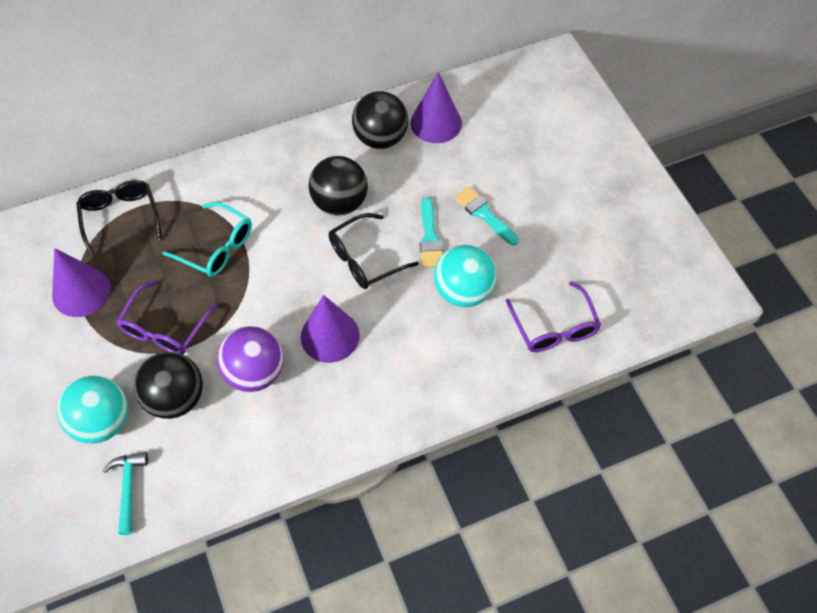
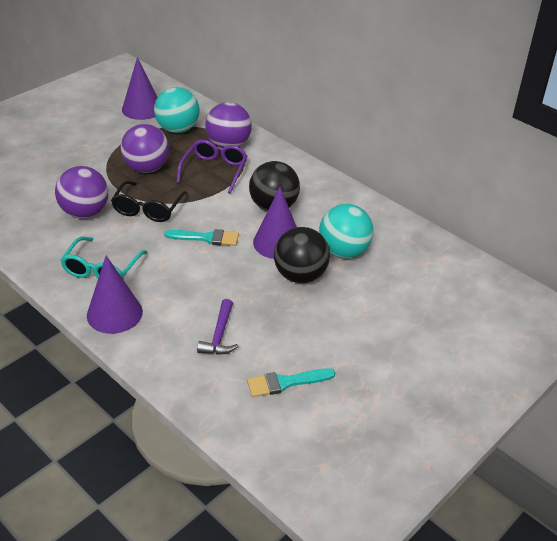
black ball: [134,352,203,419] [309,156,368,216] [352,91,408,149] = 3 -> [249,161,300,211] [274,227,330,283] = 2
black glasses: [76,180,162,259] [328,213,419,289] = 2 -> [111,181,188,222] = 1
purple ball: [217,326,284,392] = 1 -> [55,166,108,218] [120,124,169,173] [205,102,252,148] = 3
purple glasses: [116,280,217,355] [506,281,601,352] = 2 -> [177,140,247,194] = 1
purple hammer: none = 0 -> [197,299,238,355] = 1
turquoise hammer: [103,452,148,535] = 1 -> none = 0

